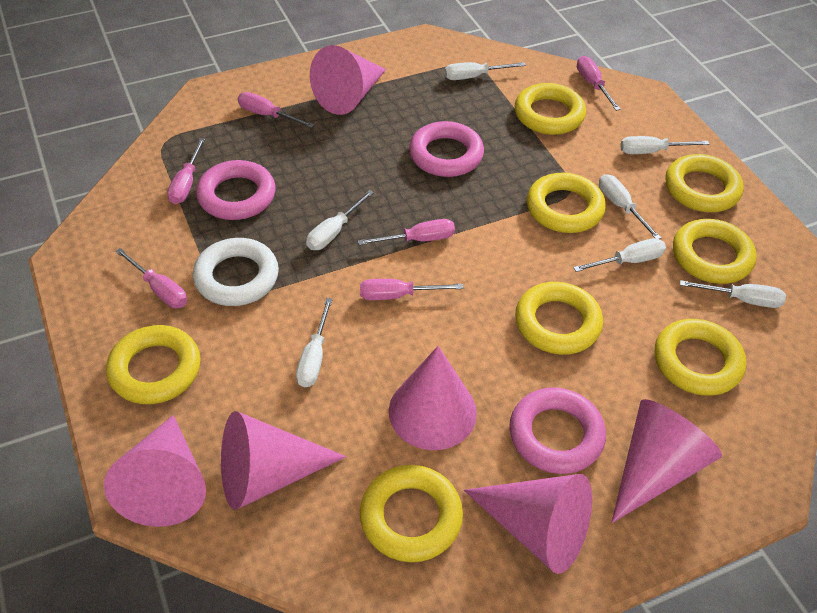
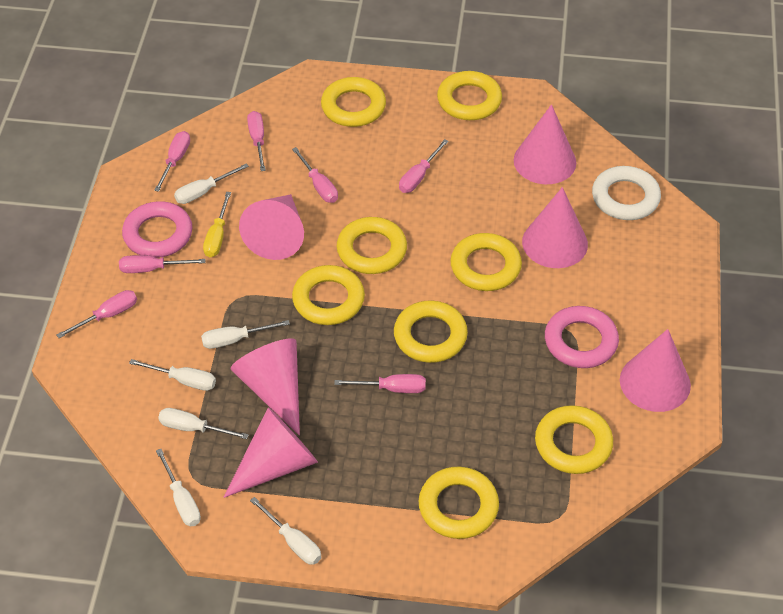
pink ring: [196,160,276,220] [409,121,484,177] [509,388,606,474] = 3 -> [122,201,192,258] [545,306,619,368] = 2
pink screwdriver: [115,248,187,308] [167,138,206,204] [238,92,314,128] [358,219,455,245] [360,279,463,300] [577,56,621,111] = 6 -> [57,290,137,338] [119,255,206,273] [154,131,190,192] [247,111,266,171] [292,147,338,203] [334,374,426,393] [399,139,449,193] = 7
white screwdriver: [296,298,333,387] [306,190,374,250] [445,62,526,80] [573,238,666,272] [599,174,661,239] [620,136,709,154] [680,280,786,308] = 7 -> [129,359,216,391] [156,449,201,526] [158,408,249,439] [174,164,249,204] [201,320,290,349] [250,497,321,565] = 6
yellow screwdriver: none = 0 -> [203,192,231,257] = 1

